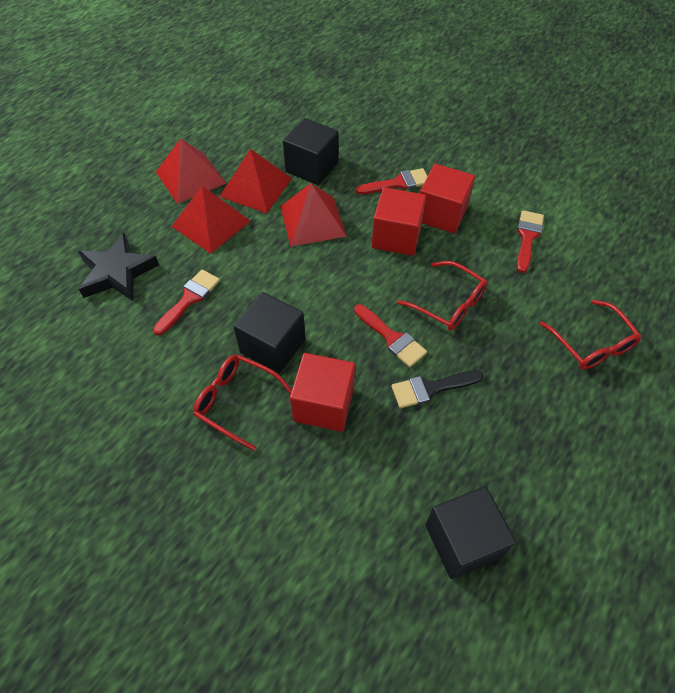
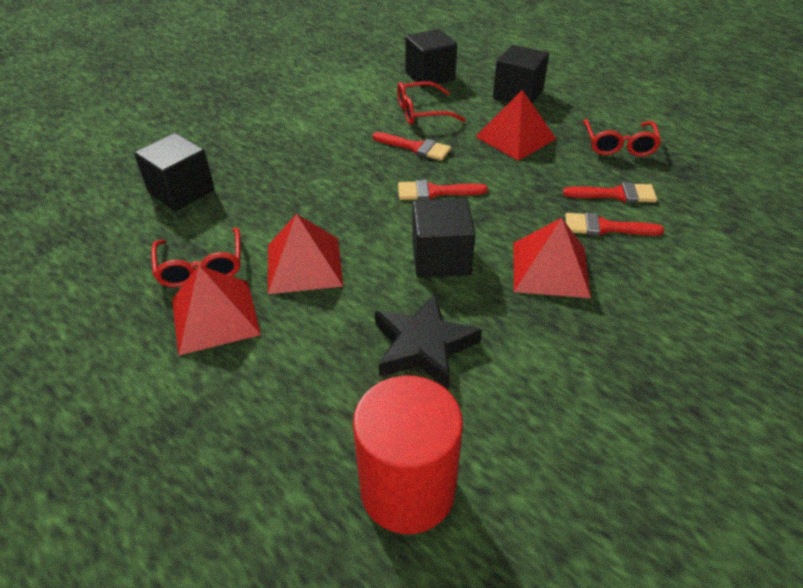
black brush: [391,370,484,408] = 1 -> none = 0
black cube: [233,292,306,374] [283,118,339,185] [425,486,516,579] = 3 -> [134,133,215,211] [405,29,457,88] [412,198,475,278] [493,45,549,103] = 4
red cube: [290,353,355,432] [372,187,426,256] [420,164,475,233] = 3 -> none = 0
red cylinder: none = 0 -> [353,376,463,534] = 1

